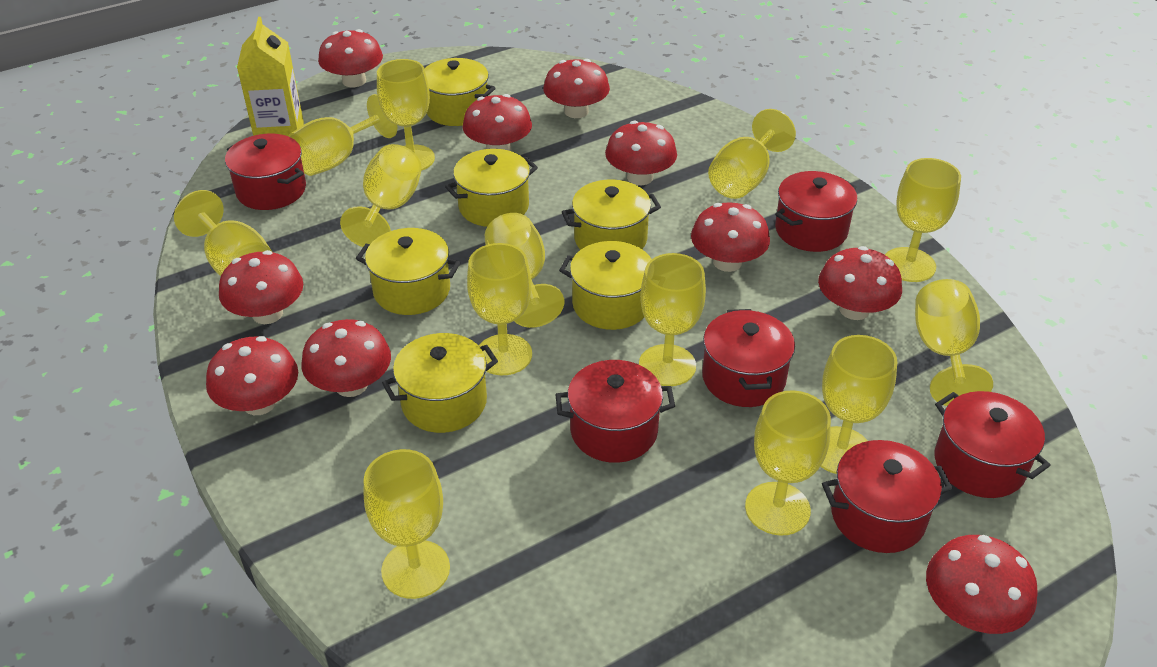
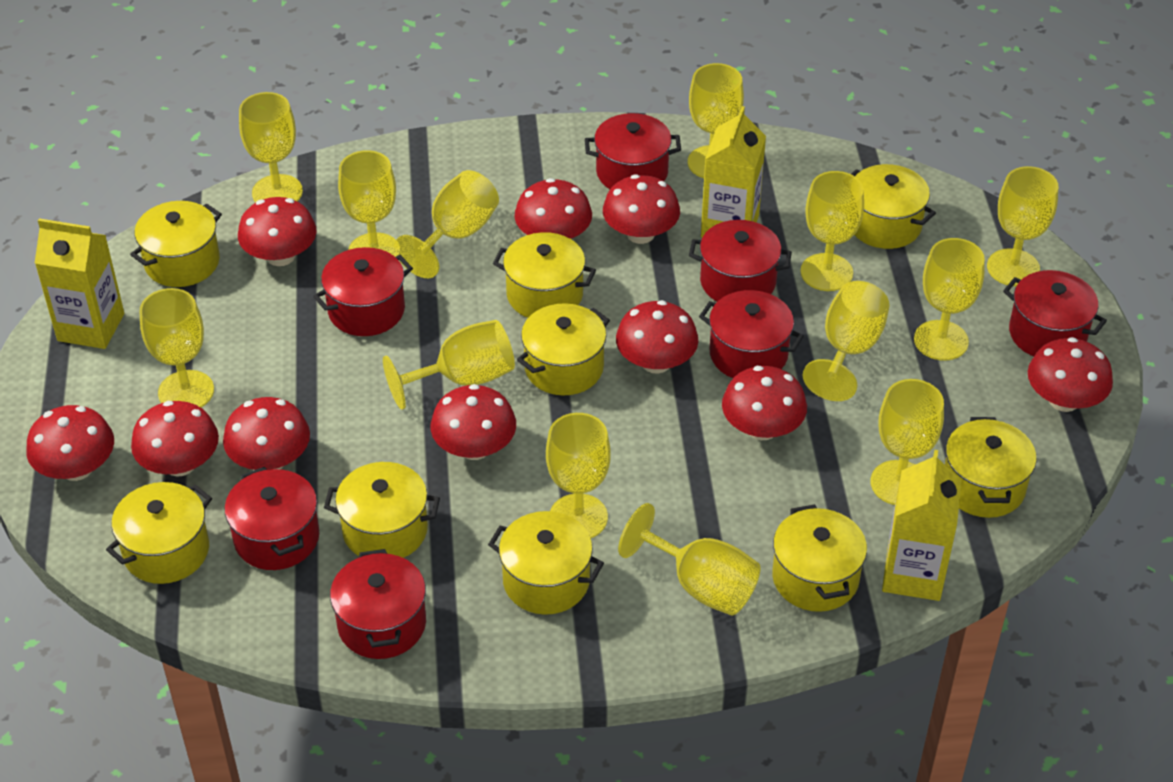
red pot: [225,134,306,210] [555,360,675,463] [702,309,795,407] [775,171,857,252] [822,440,952,553] [934,391,1051,498] = 6 -> [225,467,319,570] [313,247,413,336] [330,549,426,659] [585,113,681,189] [689,220,792,302] [699,290,804,378] [1003,270,1107,356] = 7
yellow carton: [237,17,304,136] = 1 -> [35,218,124,349] [701,106,766,238] [882,450,962,601] = 3
yellow pot: [356,228,460,315] [382,333,498,433] [424,58,496,126] [445,149,538,227] [559,241,651,330] [562,180,661,250] = 6 -> [106,482,212,584] [130,201,222,287] [324,462,440,558] [488,511,604,615] [493,232,596,318] [517,303,610,395] [772,504,867,612] [851,164,936,249] [945,417,1037,518] = 9

